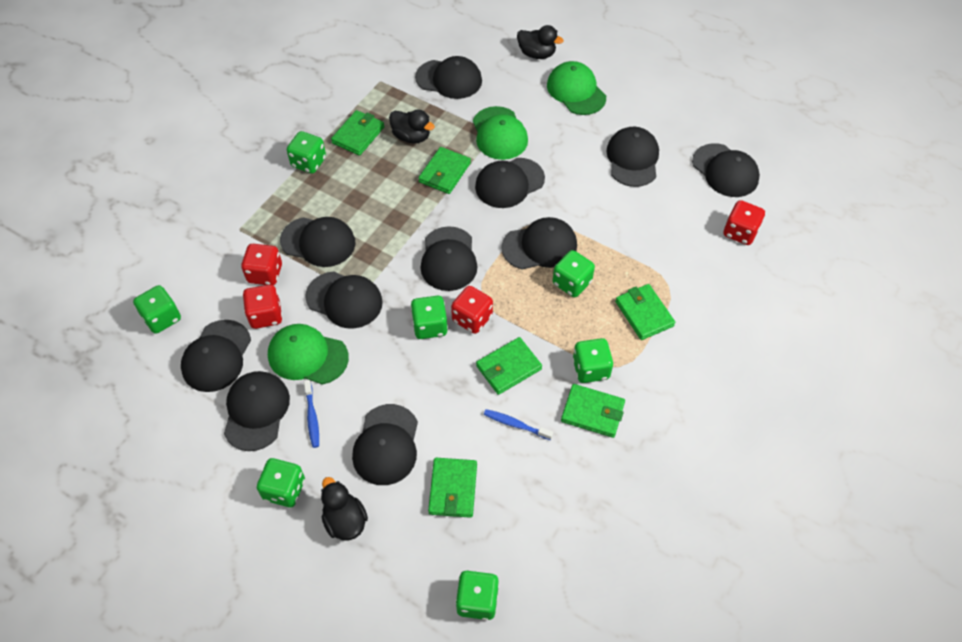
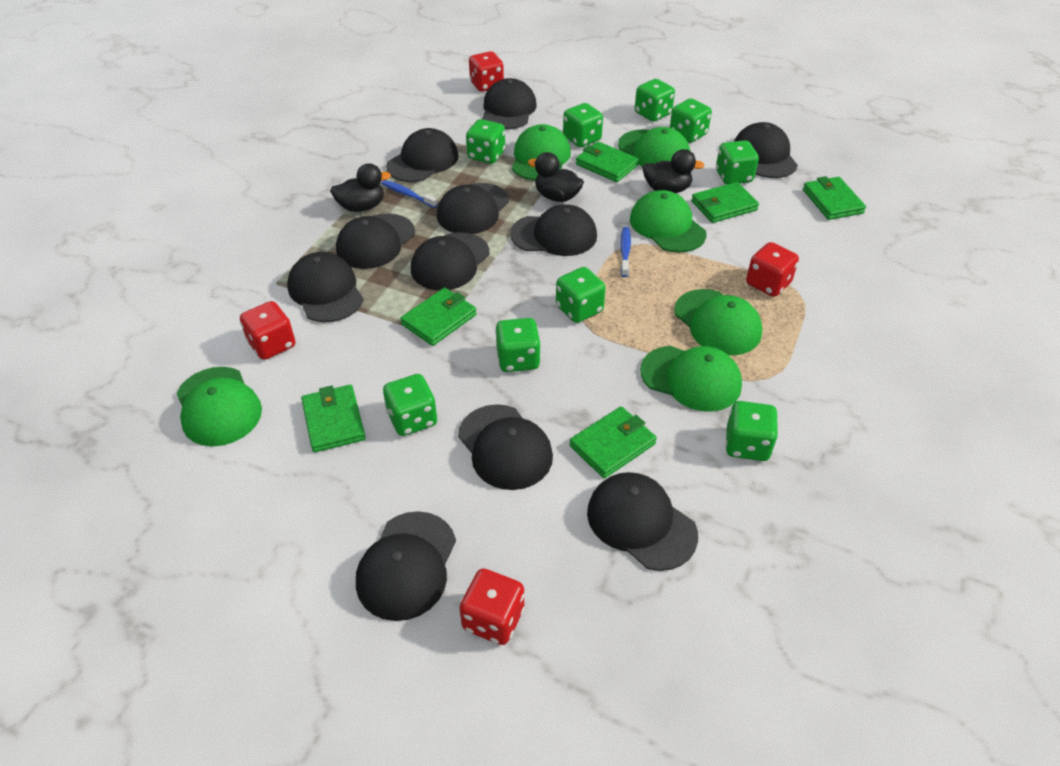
green cap: [268,324,349,384] [473,106,528,160] [547,61,606,115] = 3 -> [176,367,262,446] [512,124,571,181] [618,127,690,167] [630,190,706,253] [640,346,742,412] [674,289,762,355] = 6
green dice: [133,285,181,334] [257,458,305,507] [287,131,326,174] [411,296,448,339] [455,570,499,620] [553,250,595,297] [573,338,613,383] = 7 -> [383,374,437,436] [466,119,505,164] [495,318,541,372] [556,267,606,323] [563,103,603,147] [635,79,675,122] [670,98,712,143] [716,140,759,184] [725,401,778,461] = 9

